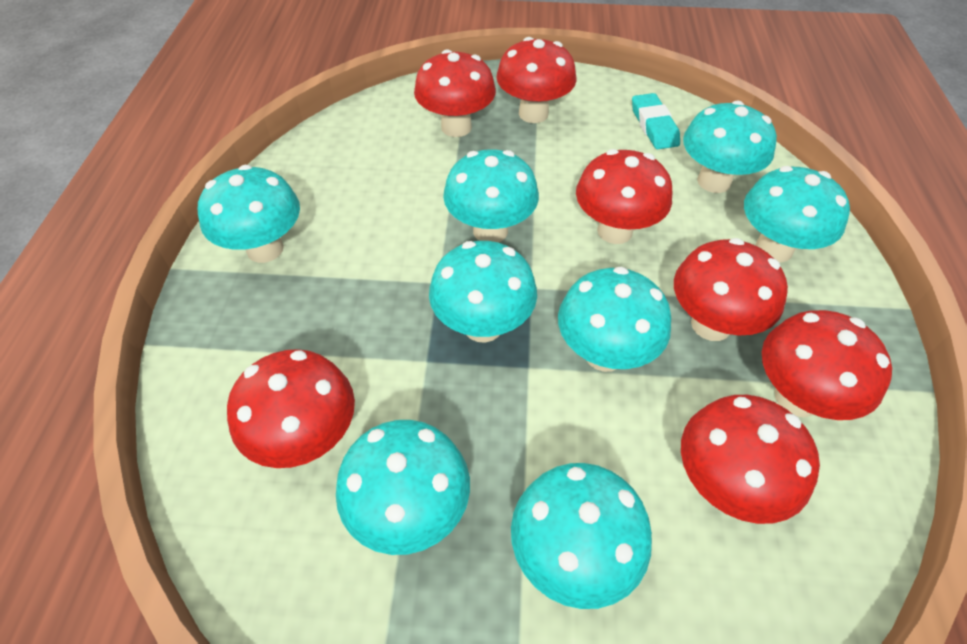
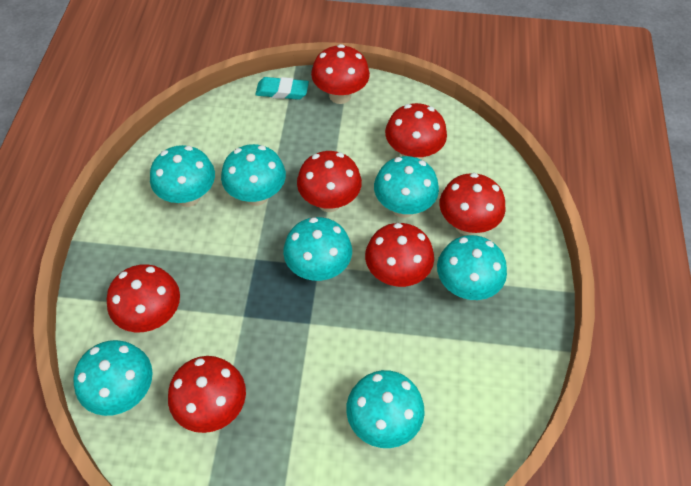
turquoise mushroom: [198,165,300,263] [336,420,470,555] [429,241,537,343] [443,149,539,242] [511,463,652,609] [558,267,671,372] [683,101,777,193] [744,166,850,263] = 8 -> [73,340,153,416] [150,145,215,207] [221,144,286,206] [283,217,352,281] [346,370,425,448] [374,156,439,218] [437,235,507,300] = 7

